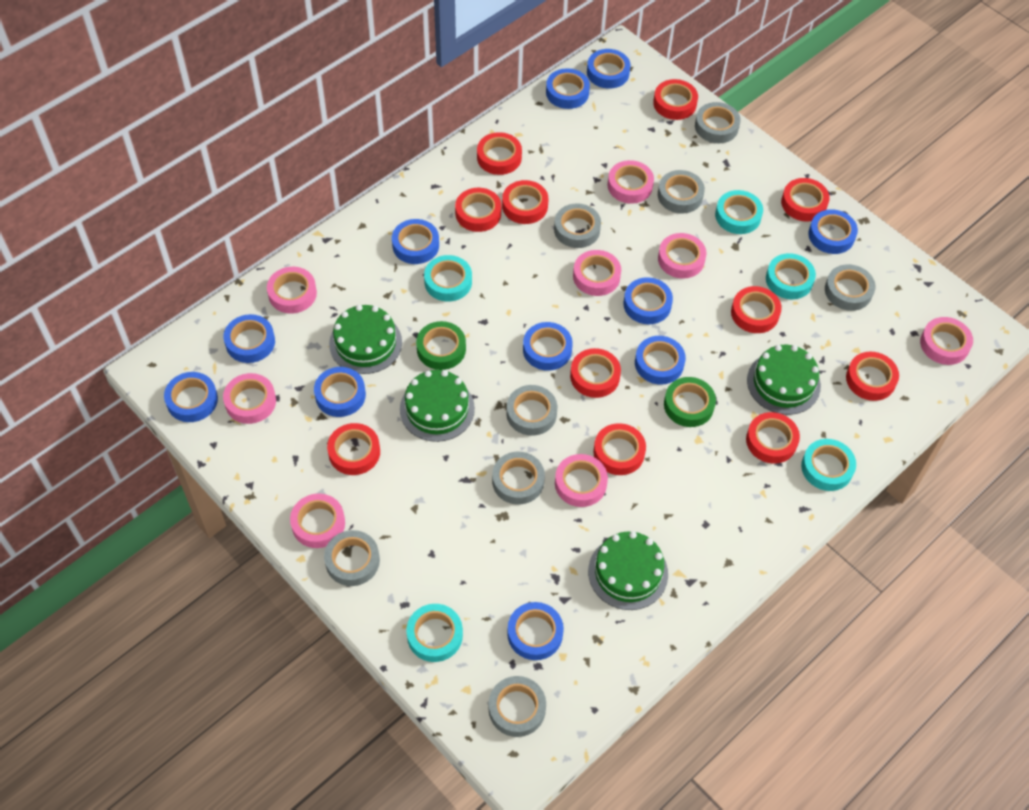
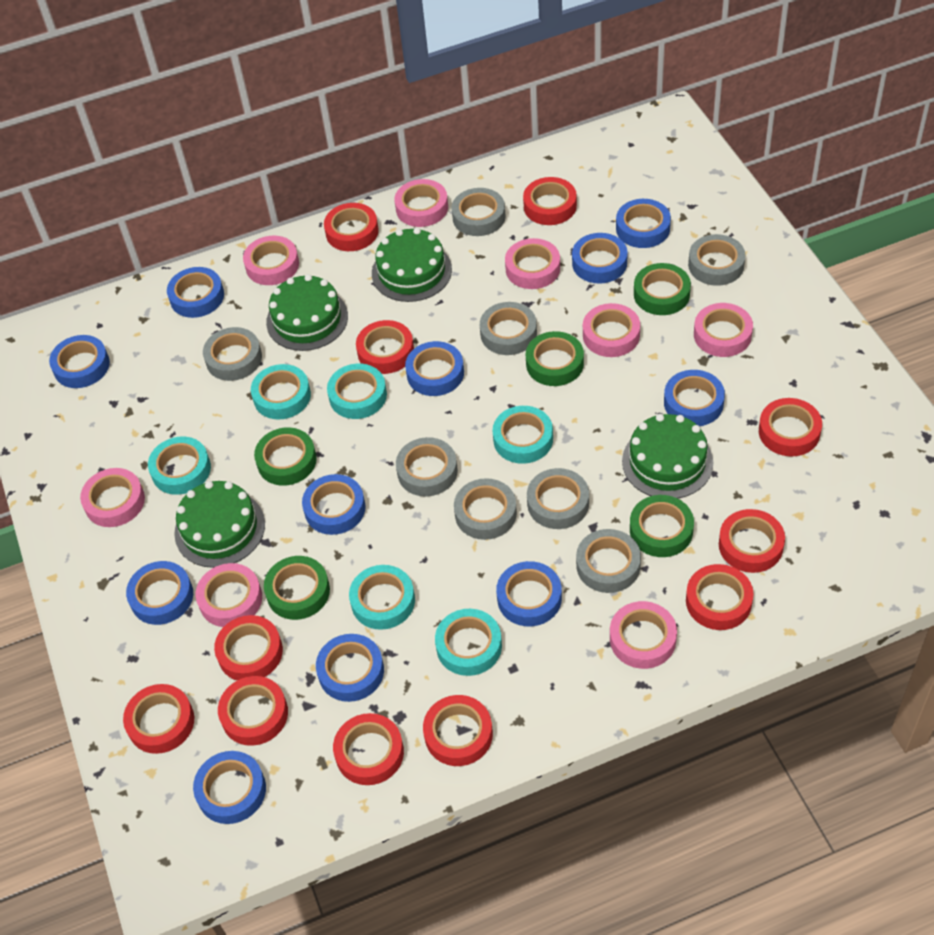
green tape: [416,321,466,370] [664,377,716,427] = 2 -> [254,427,317,486] [264,556,330,620] [526,331,584,386] [630,495,694,557] [634,263,691,315] = 5
turquoise tape: [406,604,463,662] [424,255,472,302] [715,190,763,234] [766,253,816,299] [801,439,856,491] = 5 -> [148,437,211,495] [251,364,311,420] [327,364,387,419] [349,565,415,630] [435,609,502,676] [493,406,553,464] = 6

